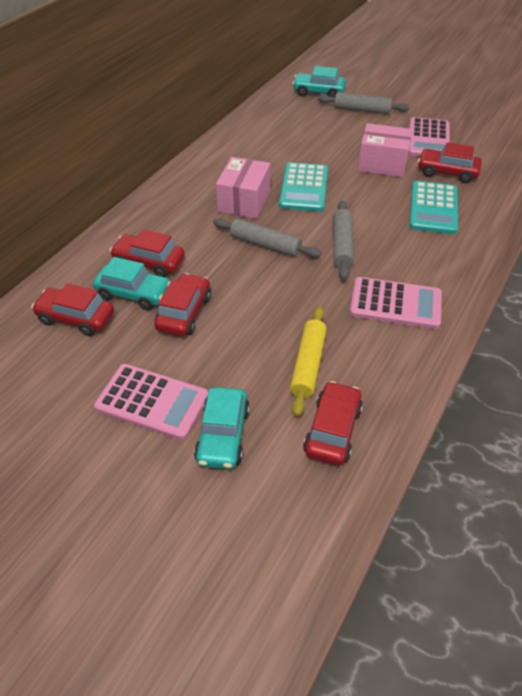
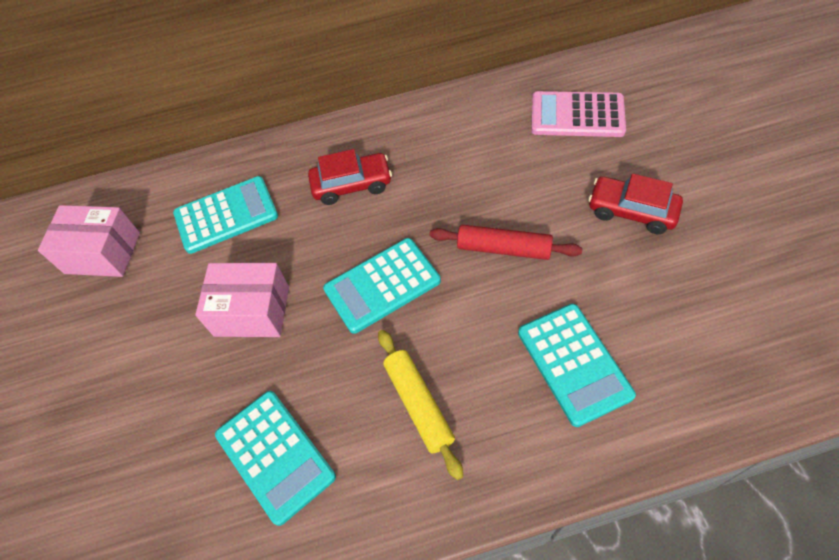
grey rolling pin: [213,218,321,258] [318,92,410,114] [333,201,354,280] = 3 -> none = 0
pink calculator: [94,364,208,440] [350,277,442,329] [408,117,450,157] = 3 -> [531,91,626,137] = 1
red car: [31,283,114,336] [110,229,185,277] [154,273,211,336] [303,381,363,465] [418,142,482,183] = 5 -> [308,149,392,205] [588,174,683,234] = 2
red rolling pin: none = 0 -> [429,225,582,260] = 1
turquoise calculator: [279,162,328,211] [409,181,458,234] = 2 -> [173,176,278,254] [215,391,336,526] [323,238,441,334] [518,304,636,427] = 4
turquoise car: [93,257,171,310] [194,387,250,469] [292,66,346,98] = 3 -> none = 0

